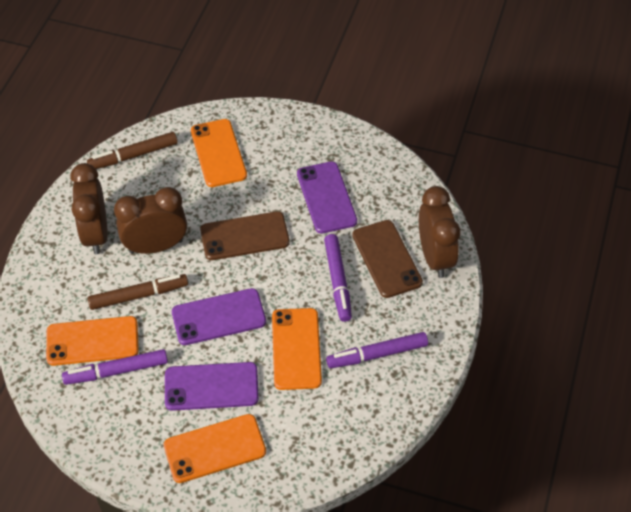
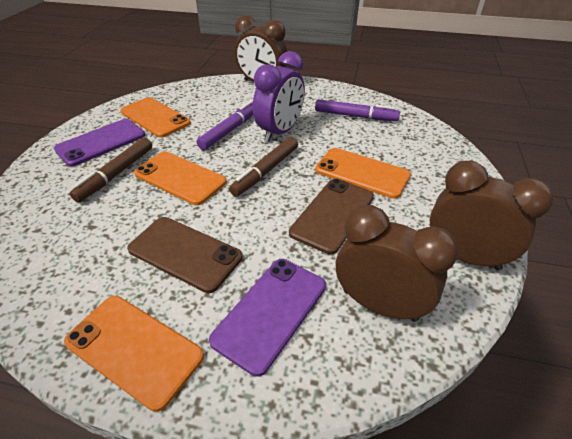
purple clock: none = 0 -> [253,51,305,142] = 1
purple marker: [62,349,168,385] [324,234,352,322] [326,332,428,368] = 3 -> [197,100,253,150] [315,99,400,121] = 2
purple phone: [165,362,259,411] [172,288,266,345] [297,161,357,234] = 3 -> [54,119,145,167] [209,259,326,377] = 2

